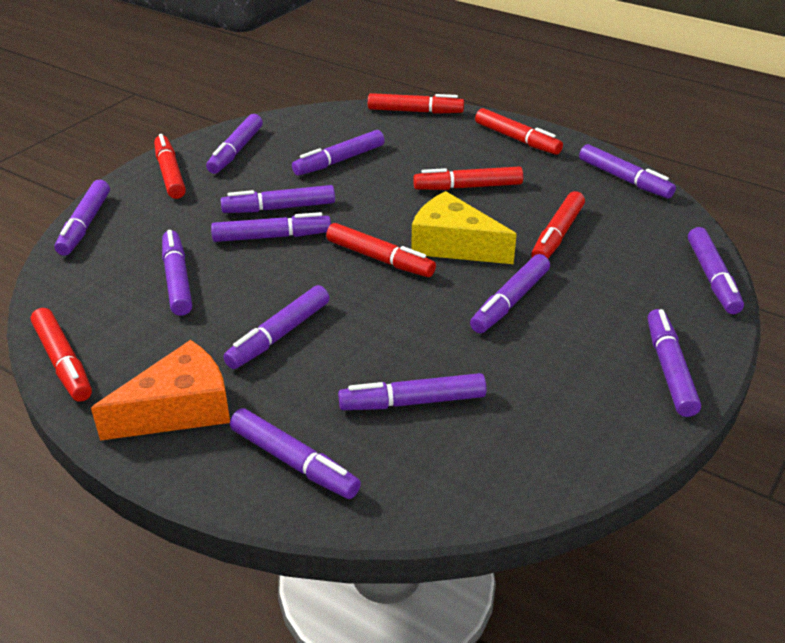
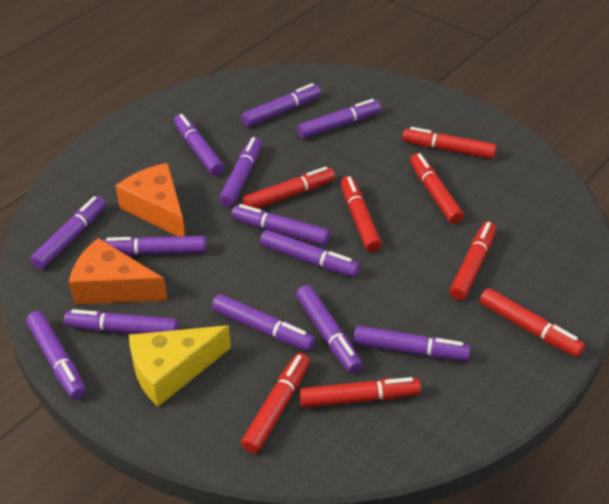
orange cheese: [91,340,230,441] = 1 -> [69,238,167,305] [116,163,185,236] = 2
red marker: [31,308,92,402] [154,134,186,199] [326,223,436,277] [368,93,464,114] [413,166,523,190] [475,108,563,155] [531,191,585,258] = 7 -> [241,353,310,453] [243,167,335,209] [300,377,421,408] [341,176,382,252] [402,127,496,159] [410,153,464,224] [449,221,496,300] [479,288,585,357] = 8

